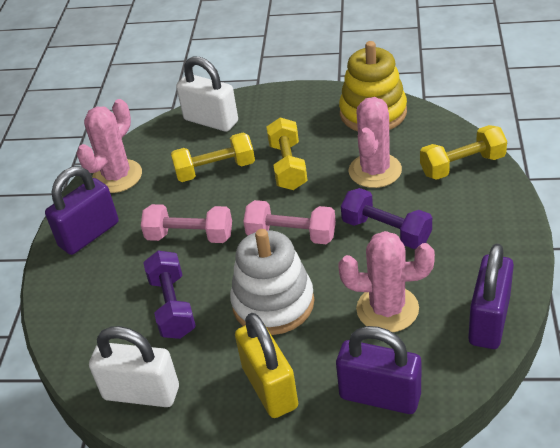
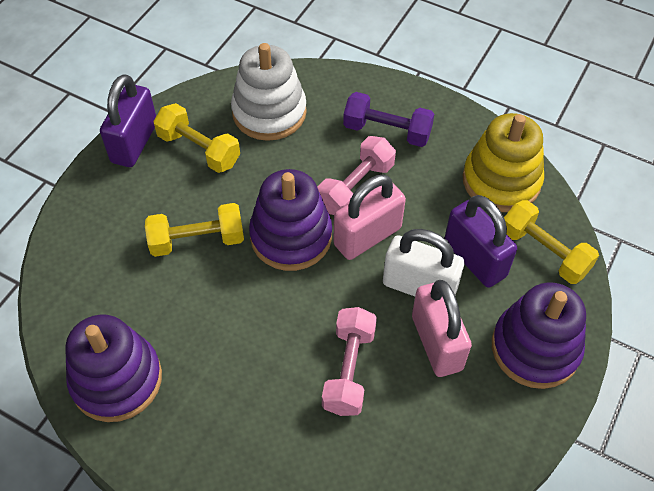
pink cactus: [76,99,142,193] [339,231,435,332] [348,97,402,188] = 3 -> none = 0
pink padlock: none = 0 -> [333,175,406,260] [412,280,472,377] = 2
purple dumbbell: [143,251,196,339] [341,188,432,249] = 2 -> [343,92,434,147] = 1
purple padlock: [45,166,118,255] [336,326,421,414] [468,244,514,349] = 3 -> [100,74,156,167] [445,195,517,288] = 2
purple stacking toy: none = 0 -> [65,315,162,422] [249,169,332,271] [492,282,586,389] = 3
white padlock: [89,326,179,407] [176,56,238,132] = 2 -> [383,229,464,296] = 1
yellow padlock: [235,313,298,418] = 1 -> none = 0

